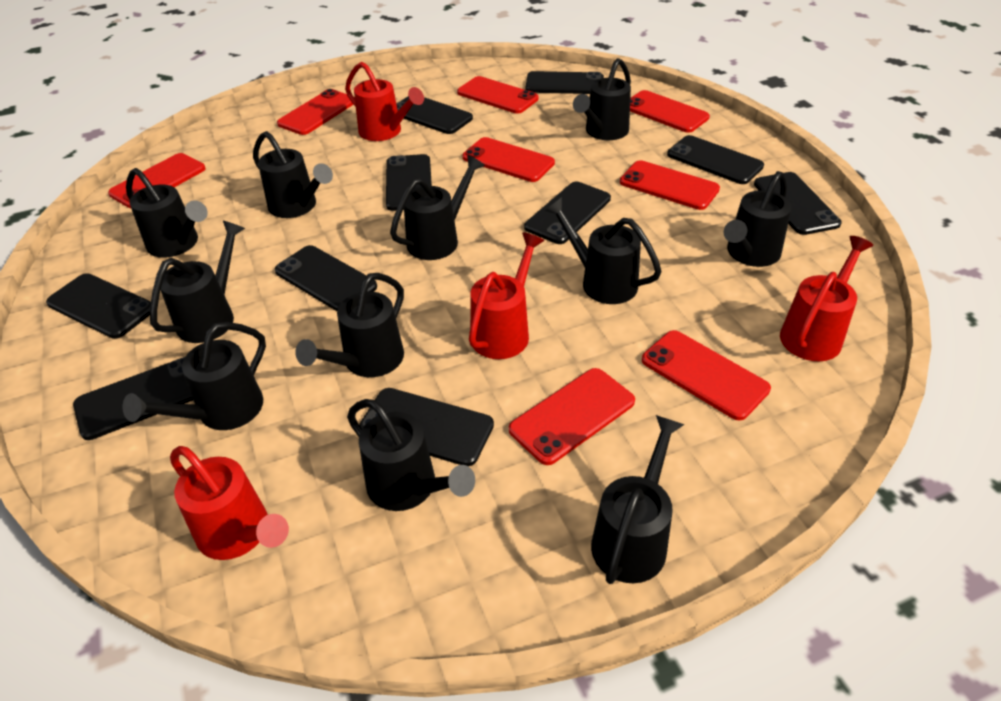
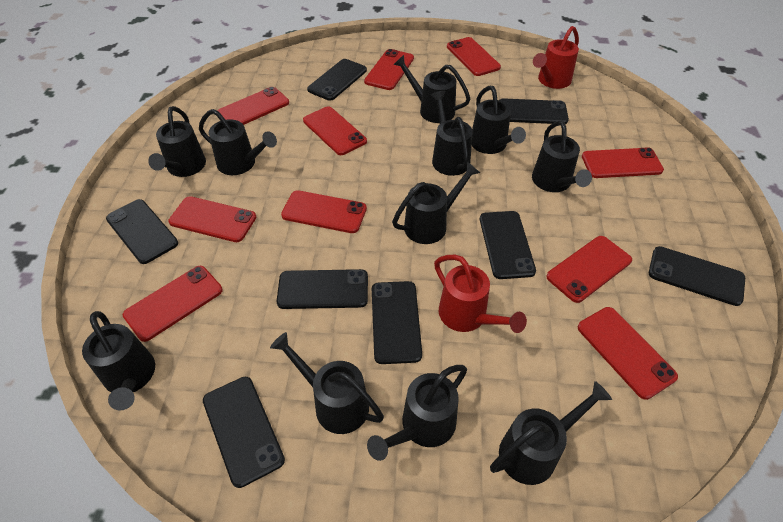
black phone: [46,273,151,339] [73,357,193,440] [274,245,377,311] [359,388,494,466] [386,154,432,211] [396,96,473,134] [524,182,611,244] [526,71,604,94] [667,135,764,184] [754,172,842,235] = 10 -> [106,199,178,264] [203,377,285,488] [277,269,368,309] [307,59,367,101] [372,281,422,364] [480,211,536,279] [499,98,569,124] [649,246,745,306] = 8
red phone: [108,153,206,208] [277,89,355,135] [457,76,539,114] [462,137,555,182] [509,368,635,465] [620,160,720,210] [630,90,710,133] [642,330,771,421] = 8 -> [123,266,223,342] [168,196,256,242] [218,87,289,125] [281,190,367,233] [303,106,367,155] [364,49,414,90] [447,37,501,76] [546,236,632,303] [578,307,678,400] [582,147,664,178] = 10
red watering can: [170,446,289,560] [345,62,424,141] [469,232,544,359] [780,236,873,361] = 4 -> [434,255,527,333] [533,26,579,89] = 2

